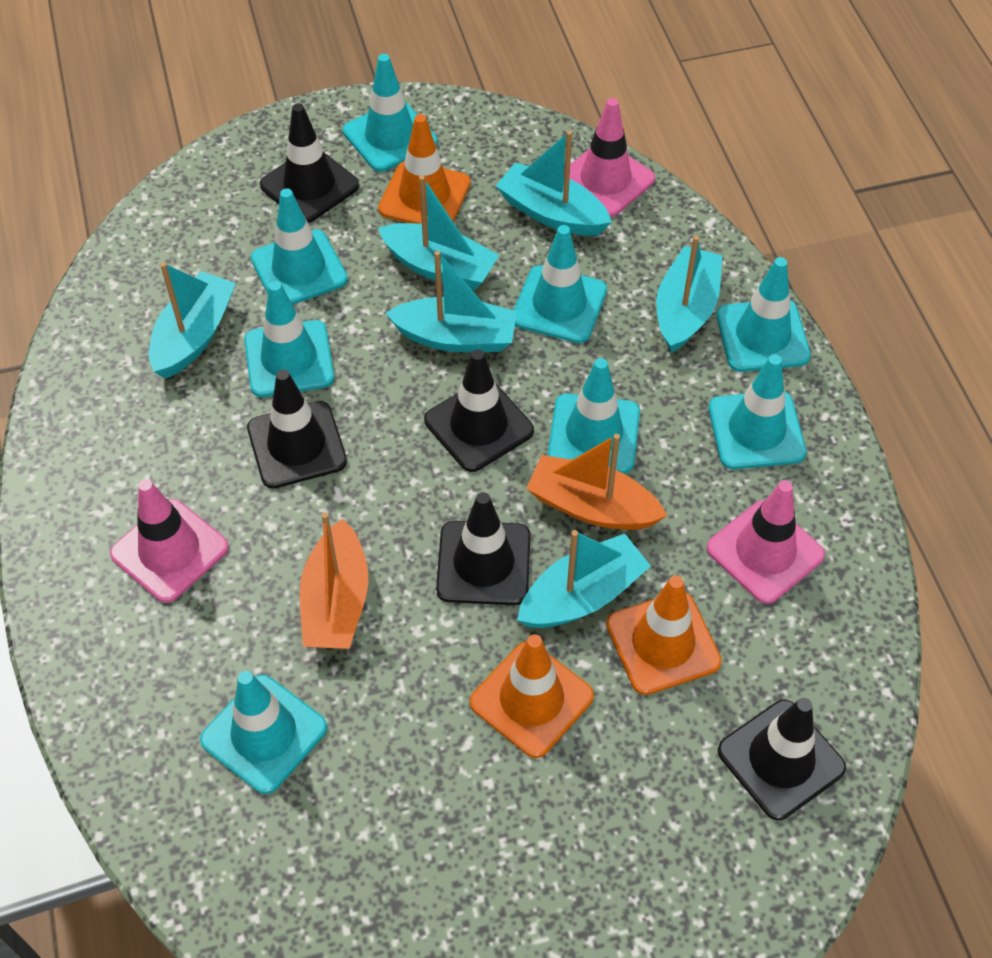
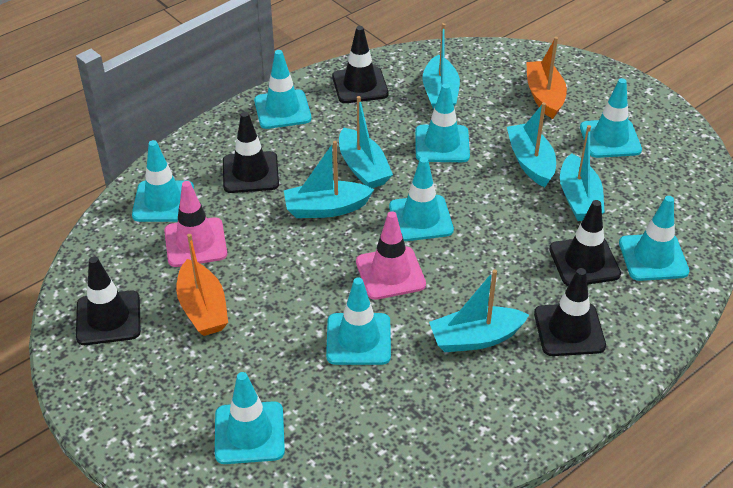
orange traffic cone: [378,114,471,224] [470,634,594,758] [606,576,722,695] = 3 -> none = 0
pink traffic cone: [110,479,229,603] [564,98,655,217] [707,480,825,604] = 3 -> [164,181,227,267] [356,211,426,300] = 2

